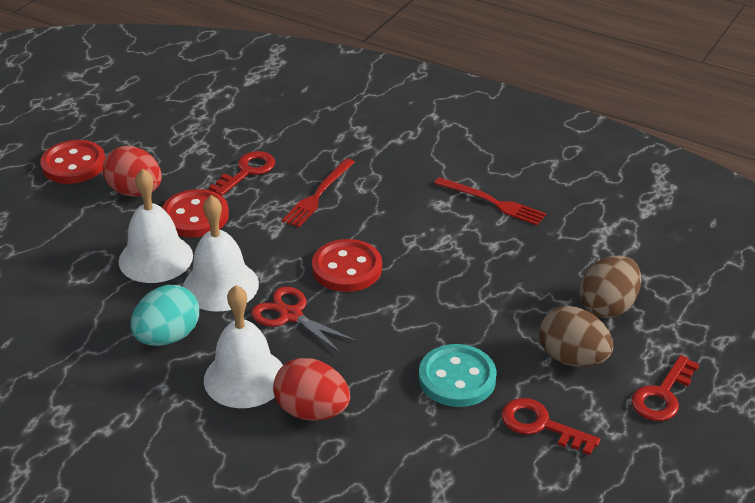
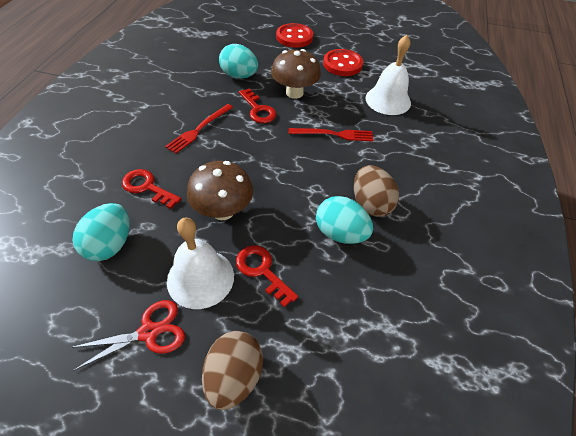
brown mushroom: none = 0 -> [187,161,253,220] [271,49,321,99] = 2
red button: [40,140,105,184] [162,189,229,237] [312,239,382,292] = 3 -> [276,23,313,48] [323,49,363,76] = 2
red egg: [103,146,162,197] [273,358,350,421] = 2 -> none = 0
turquoise button: [419,344,497,407] = 1 -> none = 0
turquoise egg: [130,285,199,346] = 1 -> [73,203,130,261] [219,44,258,79] [316,196,373,244] = 3
white bell: [119,168,193,283] [183,195,259,312] [204,285,283,408] = 3 -> [167,217,234,309] [365,35,411,115] = 2

